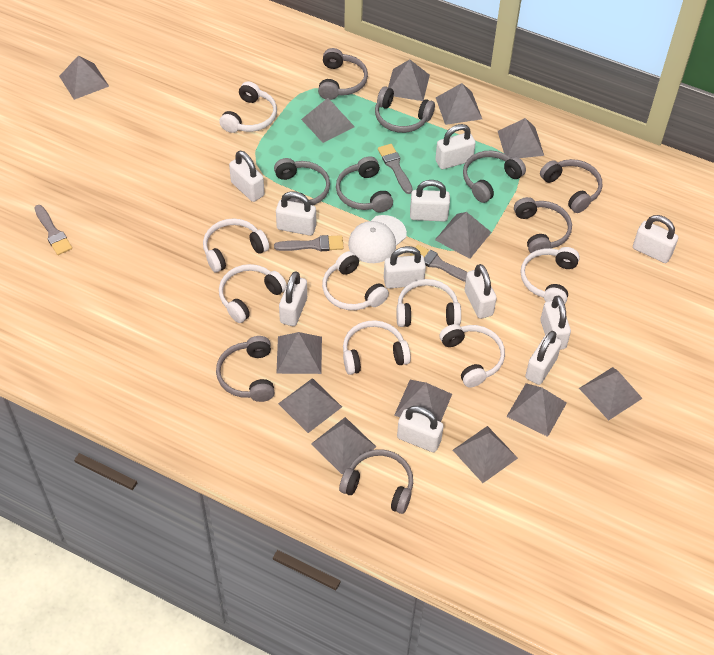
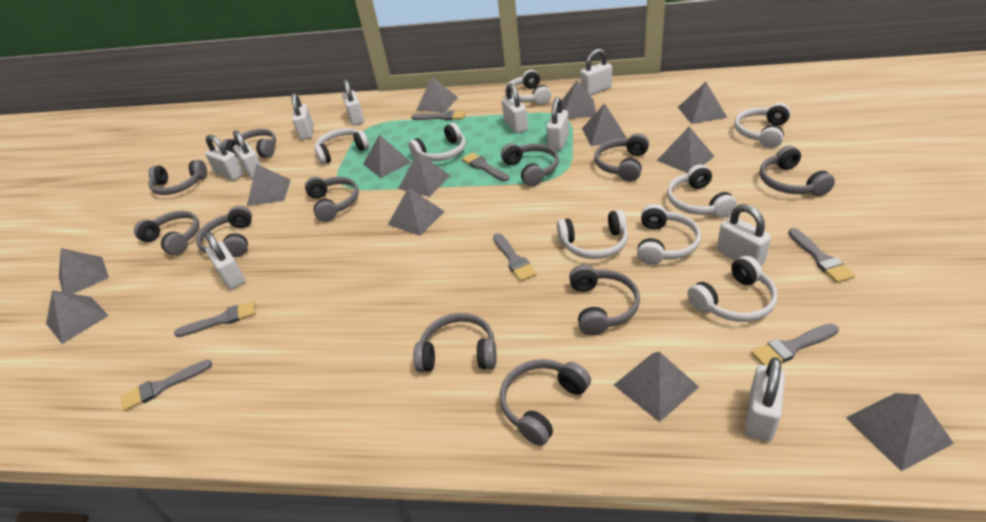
grey brush: [35,205,72,255] [274,235,344,251] [378,144,413,194] [410,245,468,282] = 4 -> [121,359,212,411] [174,301,255,337] [411,110,466,120] [462,153,509,181] [493,233,537,282] [751,324,839,366] [788,228,855,283] = 7
grey headphones: [216,336,274,402] [274,158,330,205] [318,48,368,100] [336,156,393,212] [339,449,413,514] [375,86,435,133] [463,151,526,203] [514,197,572,253] [540,159,602,213] = 9 -> [134,211,199,255] [148,160,207,195] [196,206,252,257] [222,129,276,158] [305,177,359,222] [413,313,497,372] [500,359,591,446] [501,143,559,187] [569,265,640,336] [594,133,649,182] [760,146,835,196] = 11
white cap: [348,215,407,263] = 1 -> none = 0
white padlock: [229,150,264,202] [276,191,316,236] [279,271,307,326] [384,246,426,289] [397,406,444,452] [410,180,450,222] [435,124,476,169] [465,264,497,319] [525,331,562,385] [540,296,571,350] [633,215,678,263] = 11 -> [205,135,244,181] [205,232,245,290] [233,130,261,179] [291,93,313,140] [342,79,364,126] [502,83,528,133] [546,97,569,150] [580,49,612,96] [717,204,771,265] [745,357,785,442] = 10

